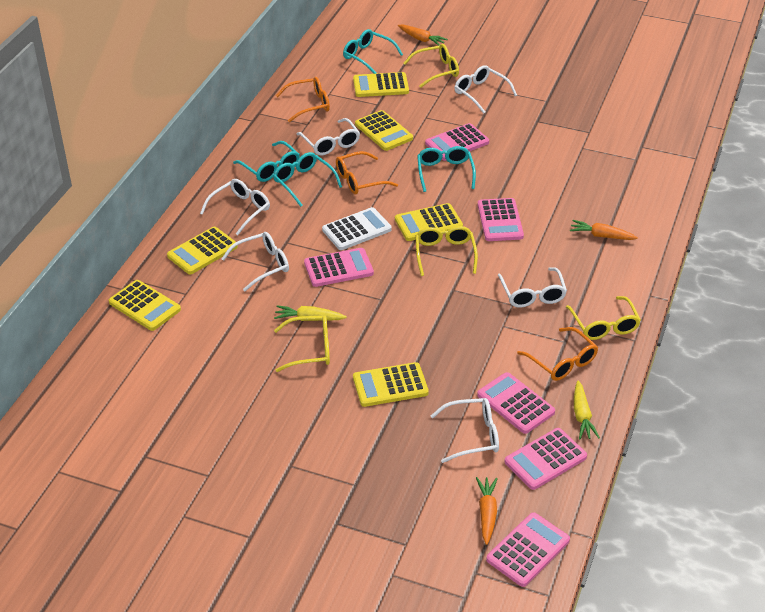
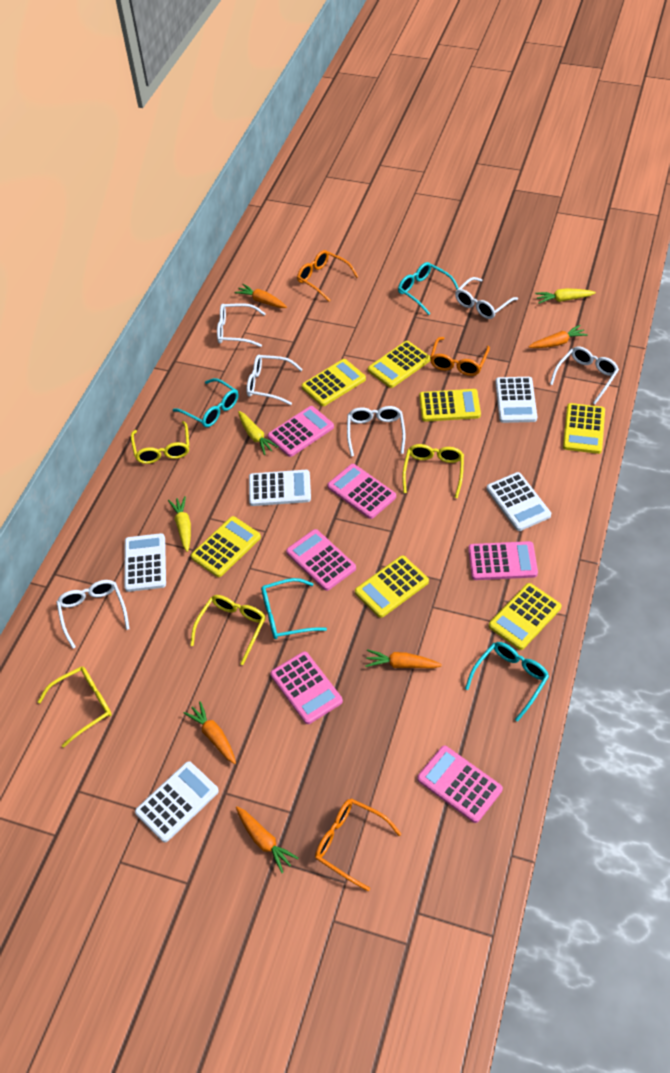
orange carrot: [398,24,448,46] [476,477,498,545] [570,220,638,240] = 3 -> [184,701,236,764] [235,284,287,308] [236,806,298,873] [365,649,442,668] [529,325,588,348] = 5
white calculator: [322,207,392,250] = 1 -> [124,533,166,592] [135,761,219,842] [249,470,311,506] [487,472,551,531] [495,377,537,423] = 5
yellow calculator: [109,280,181,331] [167,227,238,274] [353,72,409,97] [353,362,429,407] [355,110,413,151] [395,203,463,241] = 6 -> [191,516,261,577] [302,359,366,406] [355,556,429,618] [368,341,430,388] [419,389,481,422] [489,583,561,650] [563,403,605,454] = 7
yellow carrot: [274,305,347,321] [574,381,600,439] = 2 -> [168,496,191,552] [238,411,279,455] [535,288,596,304] = 3

